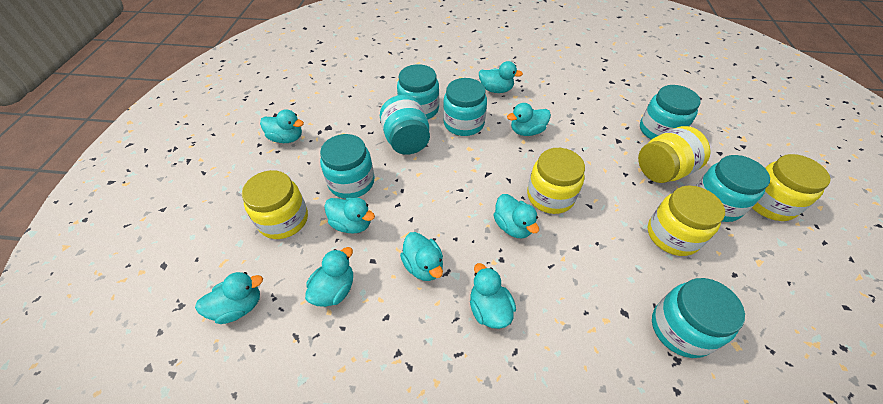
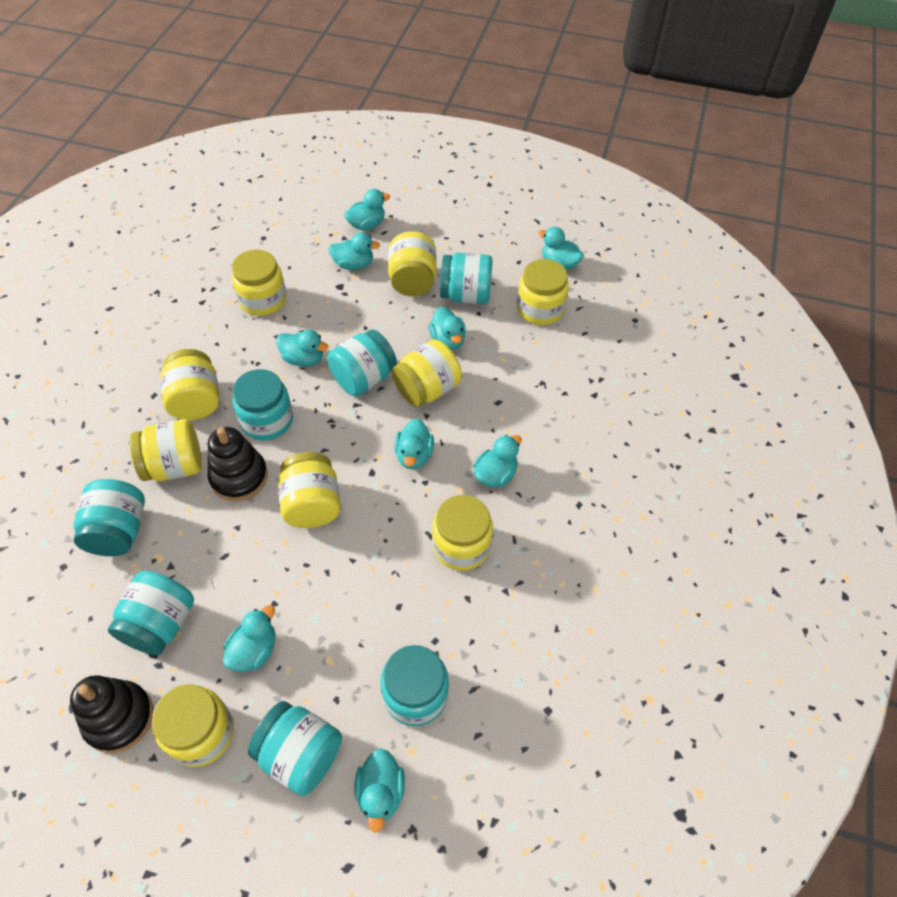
black stacking toy: none = 0 -> [70,675,153,753] [207,427,268,501] = 2
yellow jar: [242,170,308,239] [527,148,585,214] [638,126,711,183] [648,185,725,256] [752,154,831,221] = 5 -> [130,419,202,481] [152,684,234,767] [160,349,219,420] [232,250,286,316] [278,452,341,528] [388,231,437,296] [392,339,462,407] [432,495,493,571] [517,259,569,325] = 9

